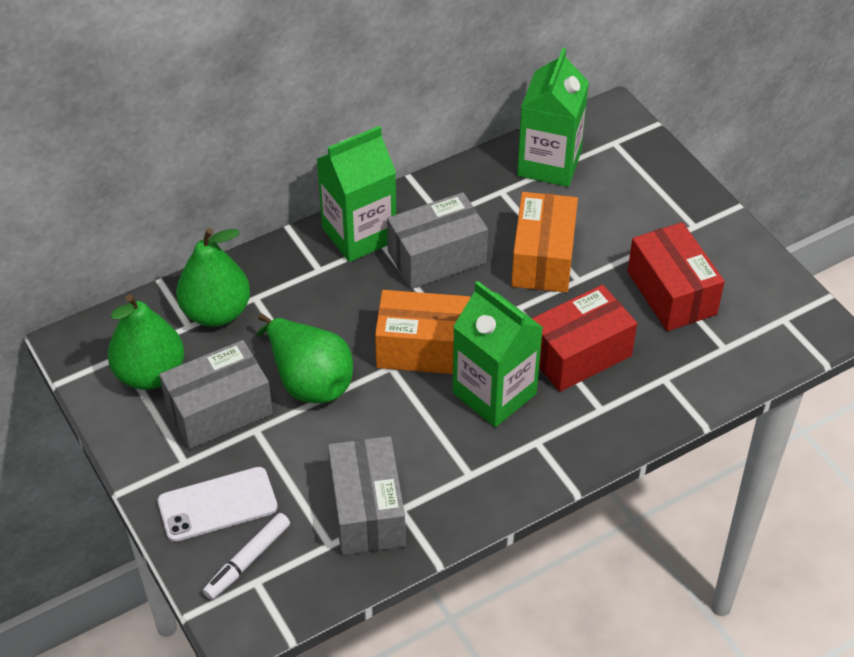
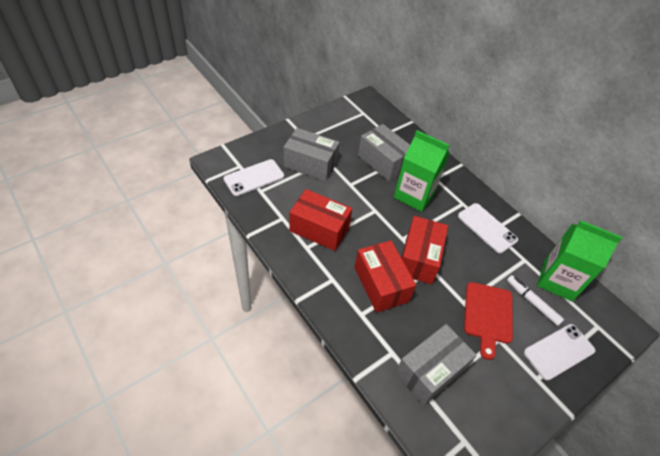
green carton: [317,126,396,262] [453,281,543,427] [517,48,589,187] = 3 -> [394,130,450,212] [537,221,622,301] = 2
green pear: [108,294,184,390] [176,228,250,327] [257,314,353,403] = 3 -> none = 0
orange box: [375,290,470,374] [511,192,578,293] = 2 -> none = 0
red box: [532,285,637,392] [627,222,725,331] = 2 -> [289,189,352,251] [354,240,416,313] [401,216,448,284] = 3
red cutting board: none = 0 -> [464,282,513,360] = 1
white phone: [157,467,278,542] = 1 -> [223,159,284,196] [458,203,518,253] [524,324,596,380] = 3

